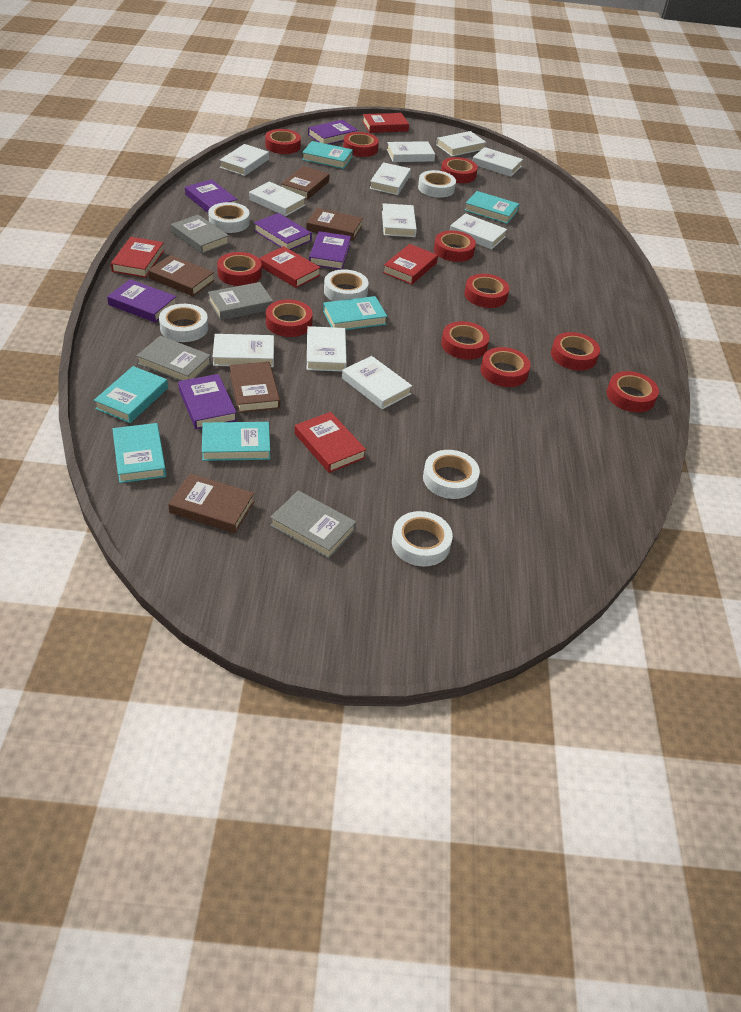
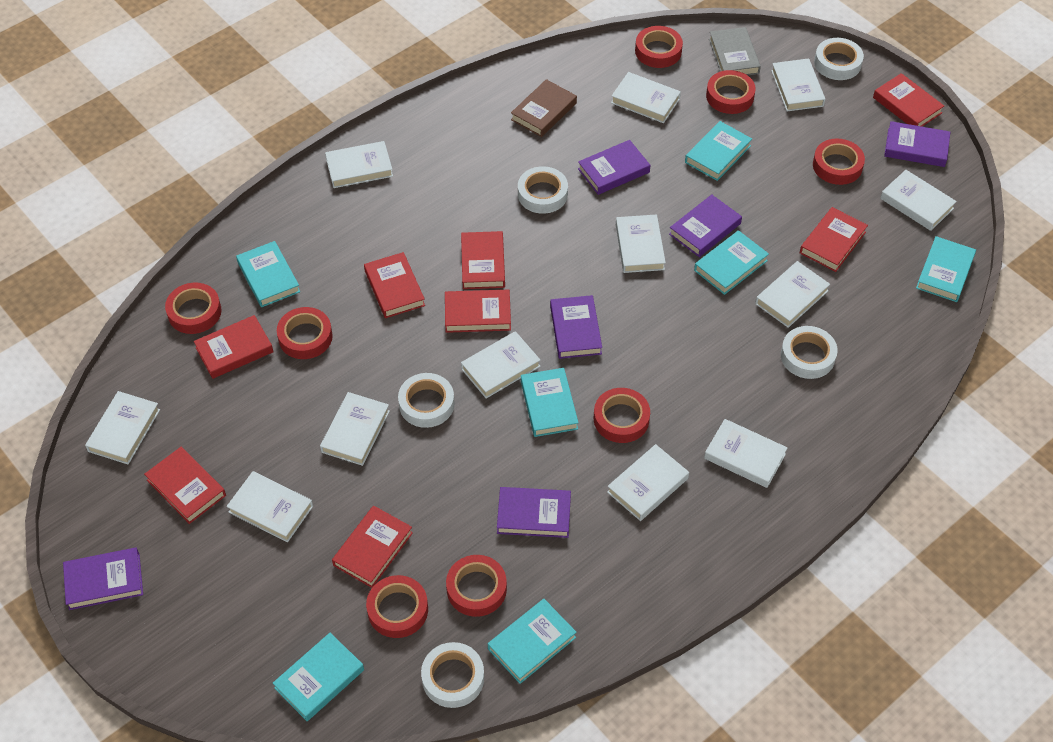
brown book: [148,255,215,296] [168,474,254,533] [229,362,280,413] [281,166,330,200] [306,208,363,241] = 5 -> [511,79,577,137] = 1
grey book: [137,336,211,381] [171,215,229,254] [208,282,273,320] [270,490,356,559] = 4 -> [709,27,761,75] = 1
red book: [111,237,164,278] [259,246,321,288] [295,412,366,473] [362,113,409,133] [383,244,438,285] = 5 -> [144,447,226,524] [194,315,274,379] [332,506,413,588] [364,252,425,318] [445,290,511,333] [461,231,505,289] [800,207,868,272] [873,73,944,127] = 8
red tape: [217,252,262,286] [265,129,301,154] [266,299,313,337] [343,132,379,157] [434,231,476,262] [441,157,478,183] [441,321,489,360] [464,274,509,308] [481,347,531,387] [551,332,600,371] [607,371,659,412] = 11 -> [165,283,221,334] [277,307,333,359] [366,575,428,638] [446,555,507,617] [594,388,650,443] [635,26,683,68] [706,70,756,114] [813,139,865,185] = 8
turquoise book: [94,366,168,423] [112,423,166,483] [202,422,270,461] [302,141,353,169] [323,296,387,330] [465,191,519,224] = 6 -> [236,241,300,307] [273,633,364,721] [488,599,577,684] [521,368,579,437] [685,121,752,181] [694,230,769,295] [916,236,976,302] = 7
white book: [213,334,274,367] [220,144,269,176] [249,181,306,216] [307,326,347,371] [342,356,412,410] [370,162,411,195] [382,203,417,237] [387,141,435,162] [436,131,486,156] [450,213,507,250] [473,147,523,177] = 11 -> [85,391,160,464] [226,471,313,542] [320,392,390,466] [325,141,393,188] [461,331,541,398] [607,444,689,521] [611,72,681,123] [616,214,666,273] [704,419,788,488] [755,261,830,328] [771,58,826,111] [880,170,957,231] = 12
white tape: [159,304,208,342] [208,202,250,233] [324,269,369,301] [392,511,453,566] [418,170,456,198] [423,450,480,499] = 6 -> [398,373,455,428] [421,642,484,708] [518,166,568,214] [781,326,838,379] [814,38,864,80] = 5

